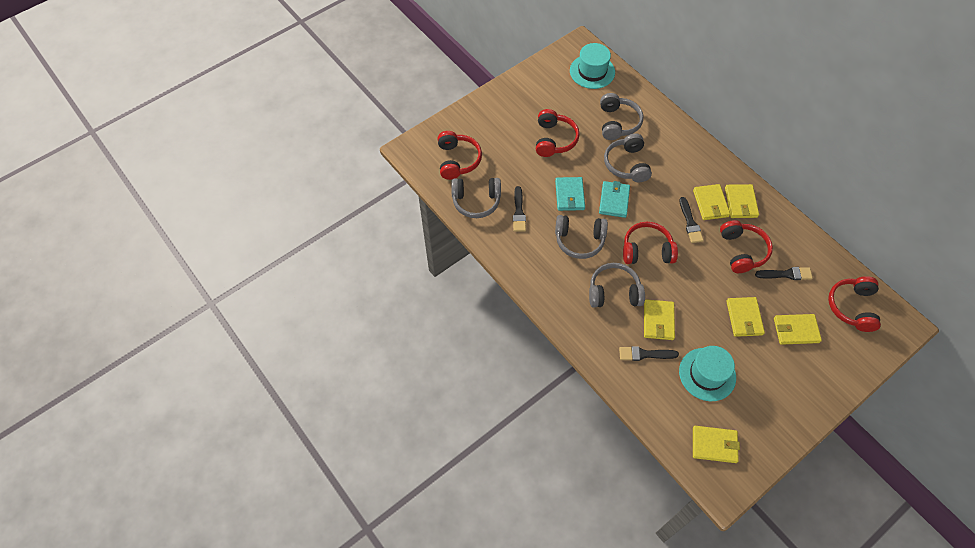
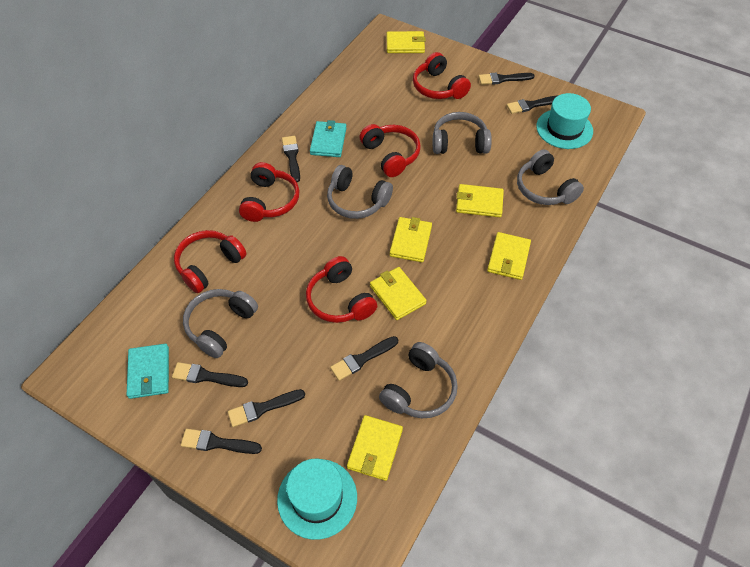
black brush: [513,186,526,232] [619,346,679,361] [680,197,704,243] [755,267,813,280] = 4 -> [172,362,248,387] [181,429,262,454] [228,389,305,427] [282,136,300,182] [330,336,398,381] [478,73,535,85] [506,95,559,114] = 7

